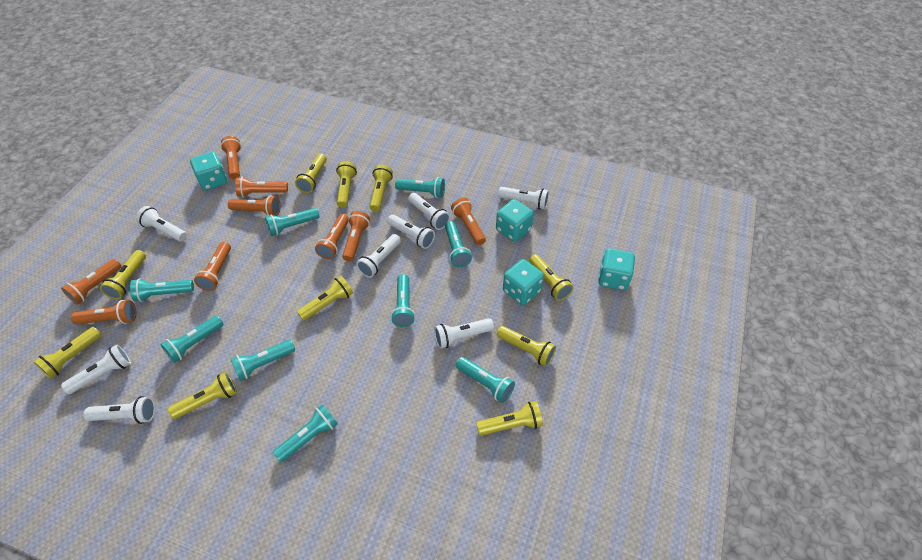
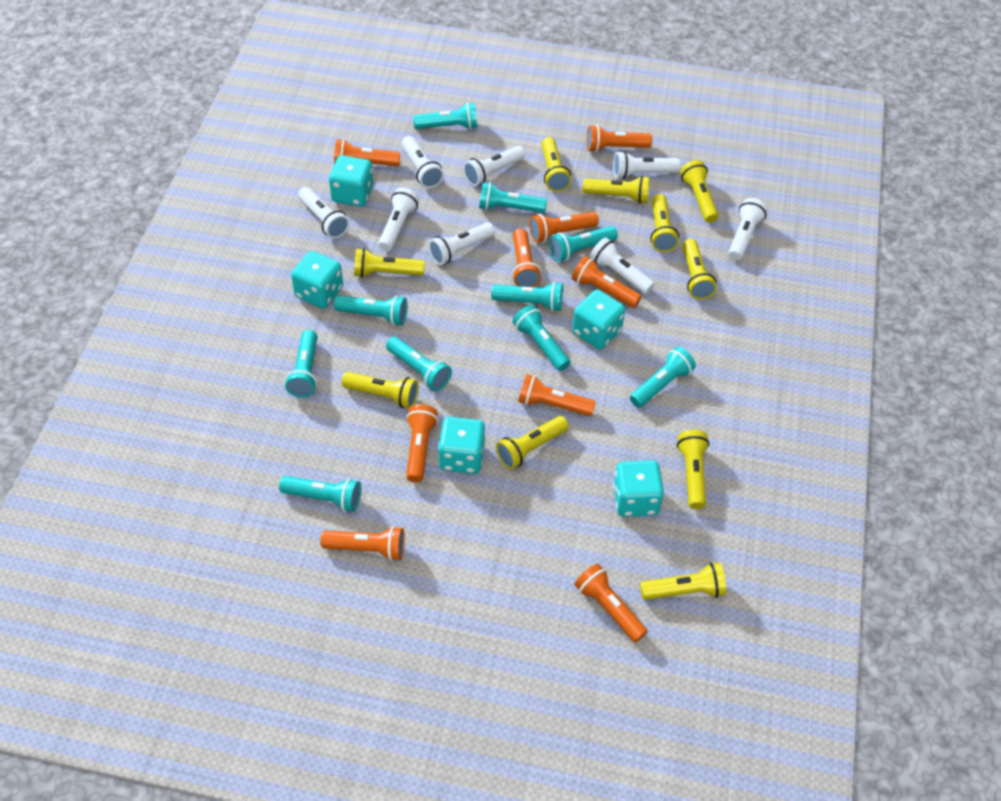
turquoise dice: [190,152,228,191] [496,199,534,242] [503,259,544,305] [598,248,635,290] = 4 -> [291,251,343,309] [329,155,373,207] [438,417,486,474] [572,290,625,349] [613,460,664,517] = 5
turquoise flashlight: [130,278,194,302] [160,315,223,363] [231,340,295,381] [265,208,320,236] [273,404,338,462] [391,274,415,327] [395,177,445,198] [445,221,472,267] [455,357,515,403] = 9 -> [279,476,361,512] [285,330,318,397] [334,295,408,326] [386,337,452,391] [413,102,477,130] [479,182,547,213] [491,282,563,312] [513,305,570,371] [549,226,618,262] [630,347,696,408] = 10

